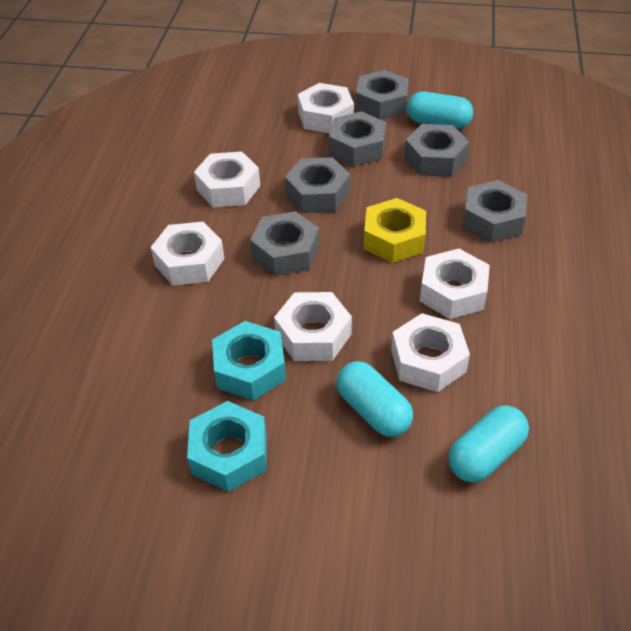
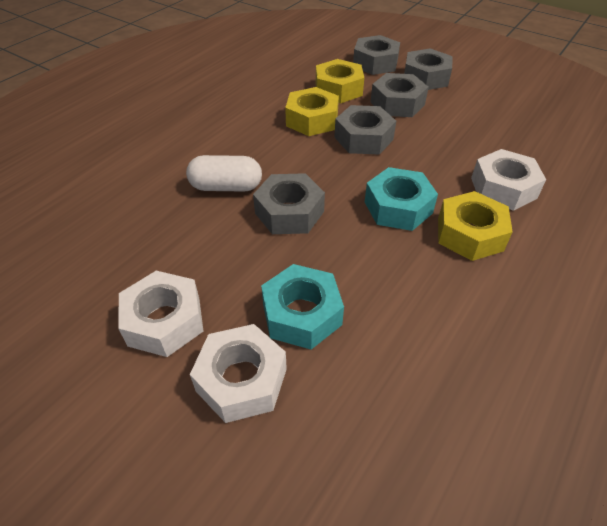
grey nut: [250,211,320,276] [285,157,350,213] [329,111,386,166] [356,70,409,120] [404,124,469,177] [462,180,527,243] = 6 -> [253,173,325,234] [334,105,396,155] [353,35,400,75] [371,73,429,117] [404,48,452,90] = 5
turquoise capsule: [337,361,413,437] [407,92,473,129] [449,406,529,482] = 3 -> none = 0
white capsule: none = 0 -> [186,155,262,192] = 1
white nut: [150,222,225,286] [194,152,260,207] [274,292,352,361] [298,83,354,133] [391,313,470,392] [420,249,490,319] = 6 -> [118,271,203,357] [190,324,287,423] [471,149,546,211] = 3
yellow nut: [364,198,426,263] = 1 -> [285,87,339,136] [316,59,364,103] [438,191,513,261] = 3

